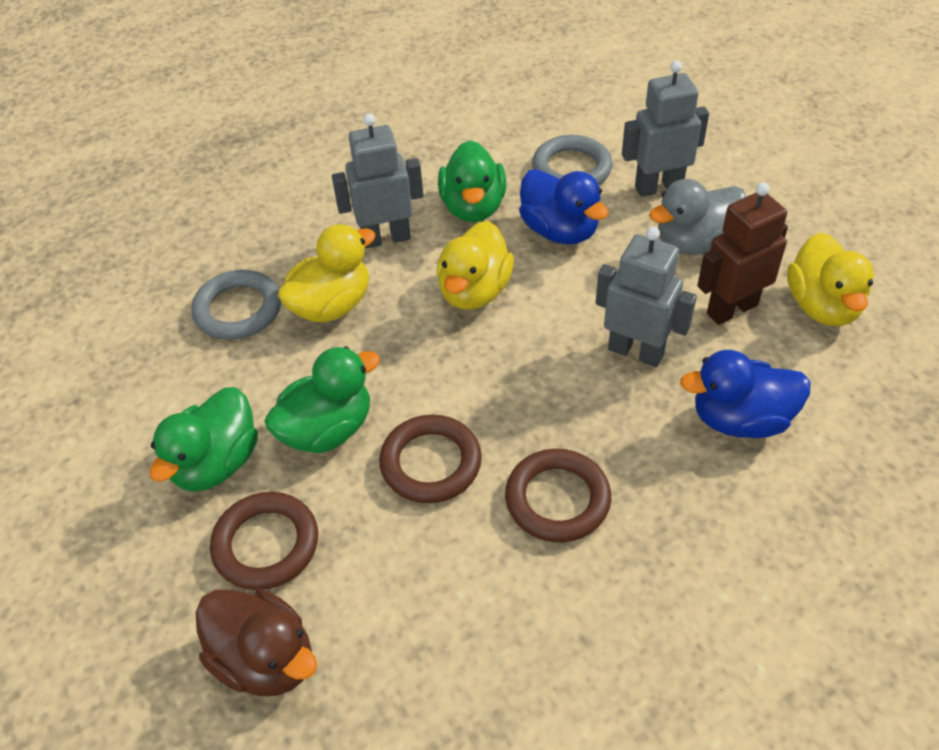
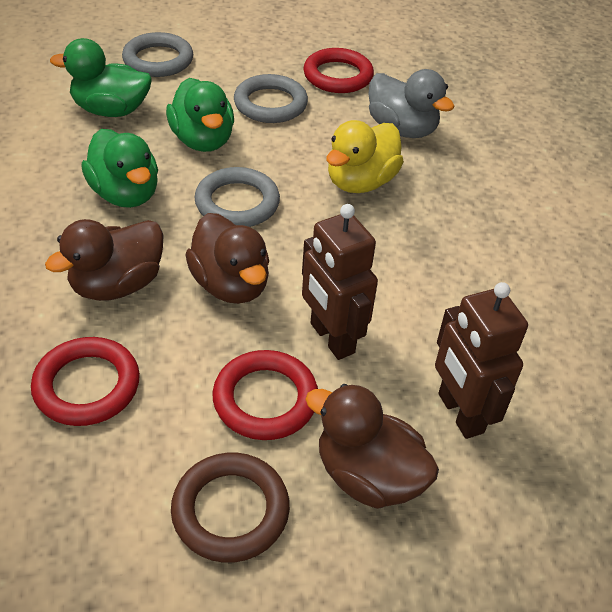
blue duck: [519,169,608,245] [680,350,811,438] = 2 -> none = 0
brown duck: [196,589,317,696] = 1 -> [45,219,164,301] [185,213,269,304] [305,384,439,509] = 3
brown ring: [210,492,318,590] [379,415,482,503] [505,449,611,542] = 3 -> [171,453,290,563] = 1
brown robot: [697,182,788,325] = 1 -> [302,204,378,360] [435,282,528,439] = 2
grey ring: [192,270,281,340] [532,135,613,185] = 2 -> [122,32,193,77] [195,167,280,227] [234,74,308,123] = 3
grey robot: [332,114,423,249] [596,227,697,367] [622,60,709,197] = 3 -> none = 0
red ring: none = 0 -> [31,337,140,426] [213,350,318,440] [303,48,374,93] = 3
yellow duck: [277,224,376,323] [437,221,514,310] [787,232,874,326] = 3 -> [326,120,404,193] = 1

